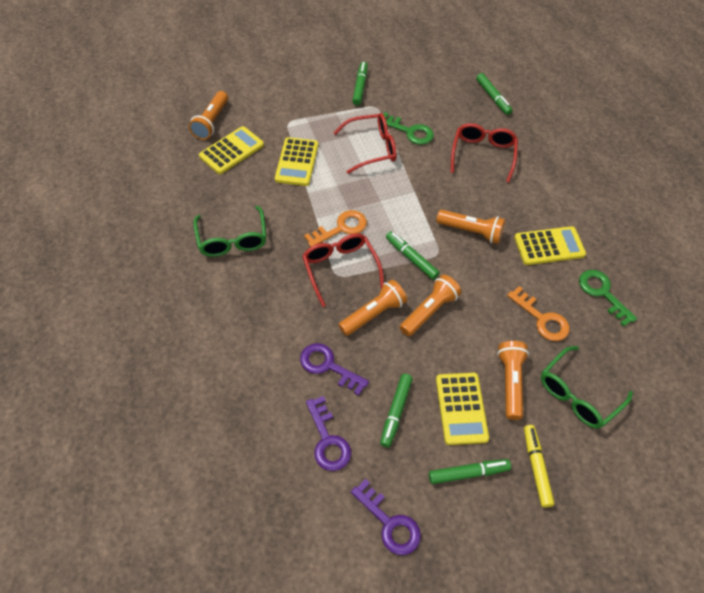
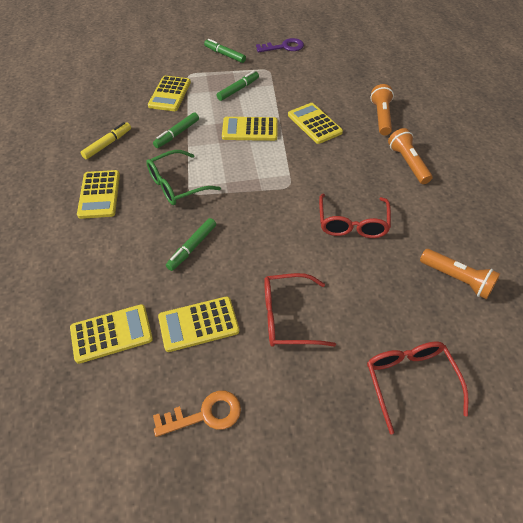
green glasses: [193,206,267,257] [541,346,633,429] = 2 -> [146,150,221,205] = 1
green key: [377,112,434,145] [579,270,637,327] = 2 -> none = 0
green marker: [352,62,368,105] [380,374,413,447] [386,231,440,280] [429,459,511,484] [476,73,513,115] = 5 -> [153,112,199,148] [166,218,216,271] [204,39,246,63] [216,71,259,101] = 4
orange flashlight: [189,91,228,140] [338,280,407,336] [400,274,461,336] [436,210,505,244] [497,341,529,420] = 5 -> [370,84,394,135] [388,128,432,184] [420,249,500,299] = 3
orange key: [304,210,367,247] [507,286,570,341] = 2 -> [153,391,241,437] = 1
purple key: [300,343,369,396] [306,396,351,471] [351,479,421,555] = 3 -> [256,38,304,52] = 1
yellow calculator: [199,126,264,174] [275,137,318,186] [436,373,489,445] [514,226,586,265] = 4 -> [70,304,153,364] [77,170,120,219] [148,76,191,111] [158,296,239,352] [222,117,277,141] [288,103,343,144] = 6

